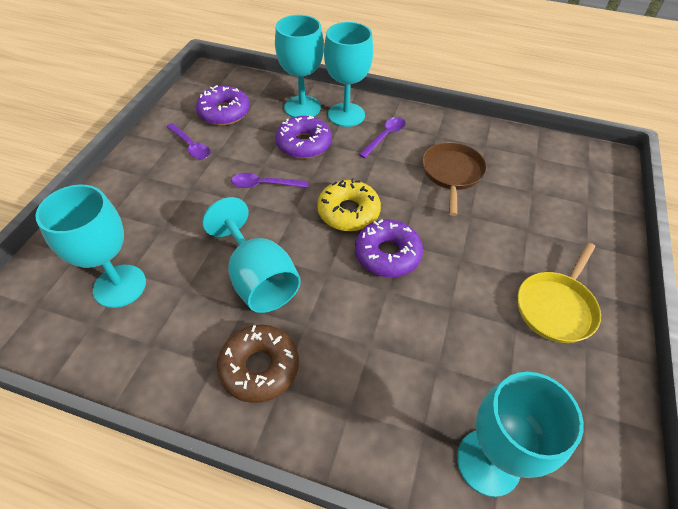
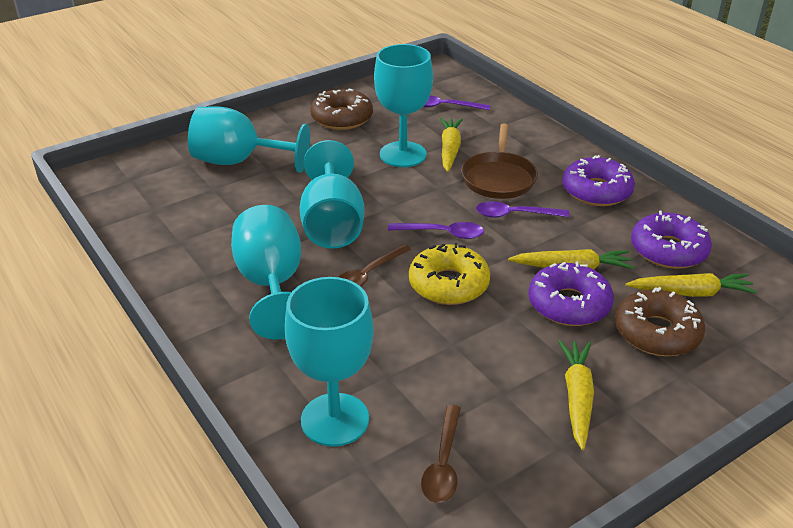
brown donut: [217,325,299,403] = 1 -> [311,88,373,130] [615,287,705,356] = 2
brown spoon: none = 0 -> [339,244,411,287] [421,405,461,503] = 2
yellow carrot: none = 0 -> [440,118,463,172] [508,249,634,269] [558,340,594,450] [626,273,758,297] = 4
yellow pan: [518,242,601,343] = 1 -> none = 0

